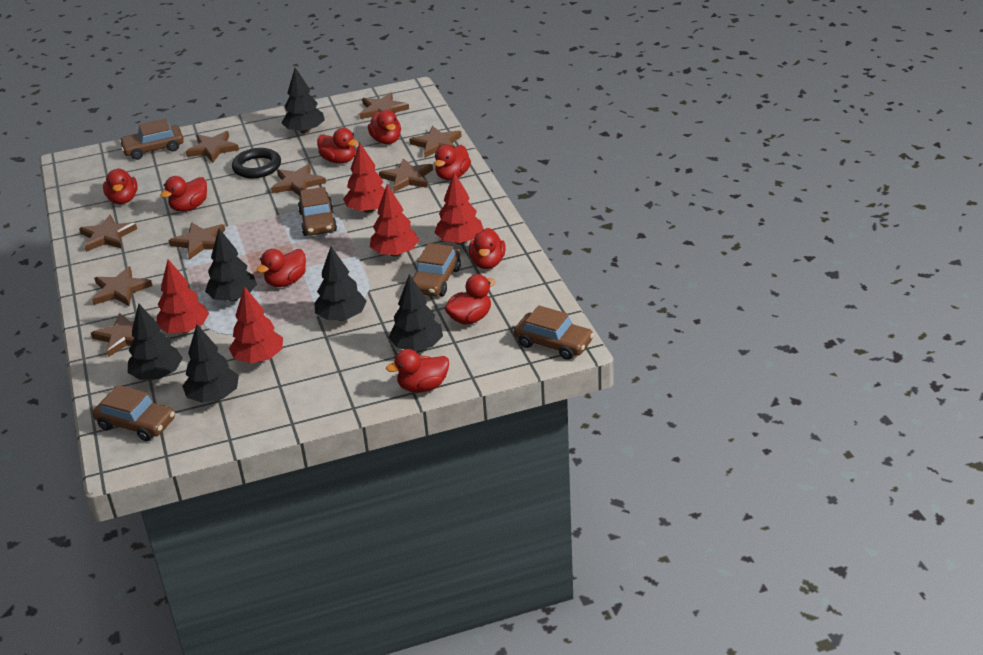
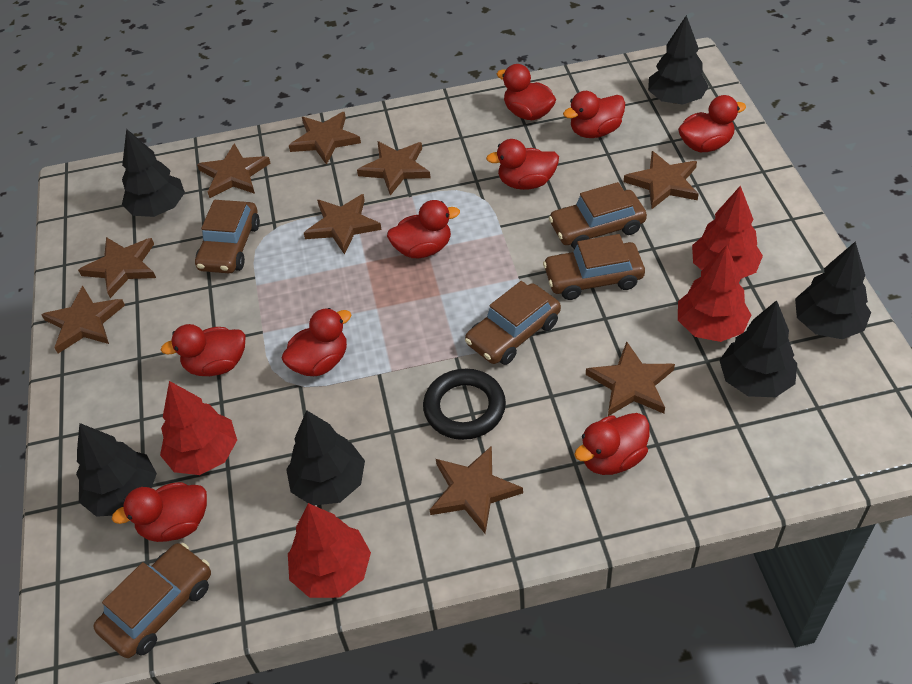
red tree: [157,259,209,333] [229,286,283,363] [343,142,385,213] [370,184,419,257] [434,172,483,244] = 5 -> [160,381,237,475] [288,503,371,598] [678,245,751,342] [692,186,763,279] = 4

